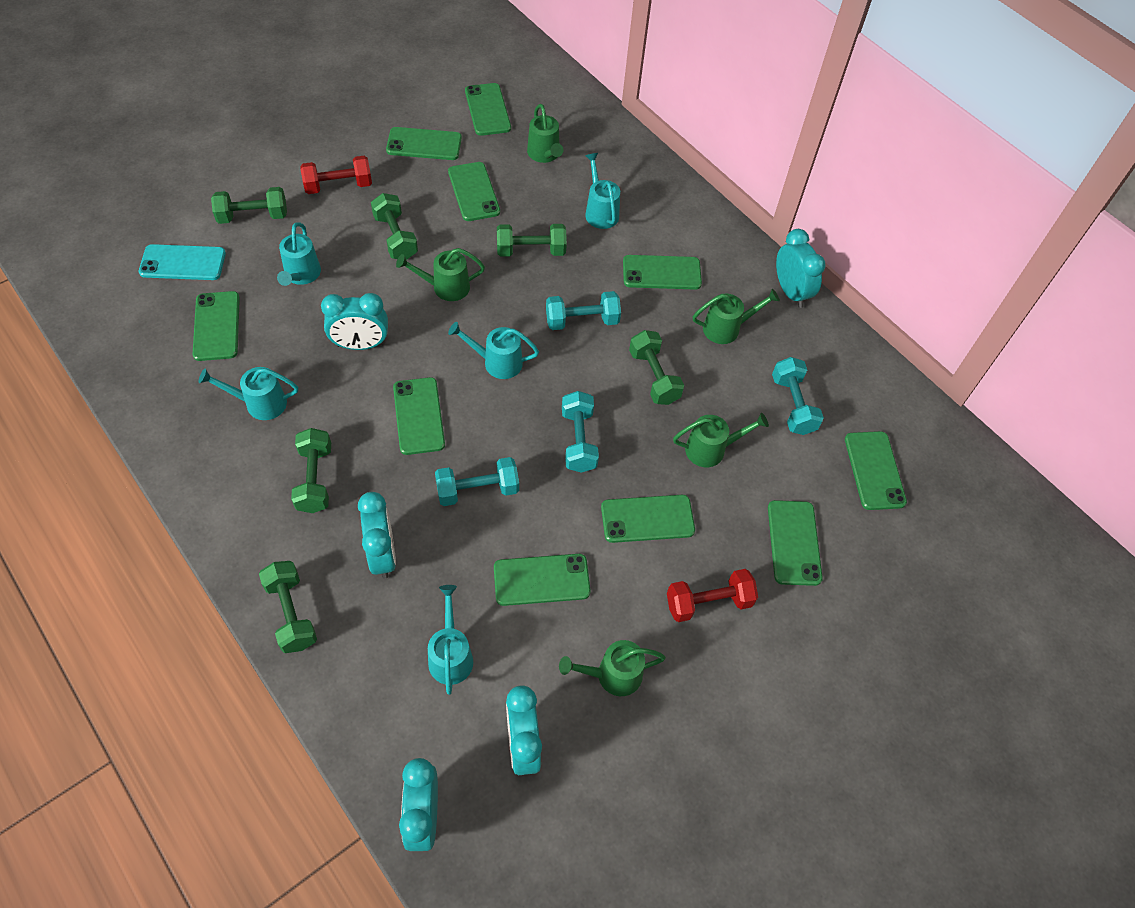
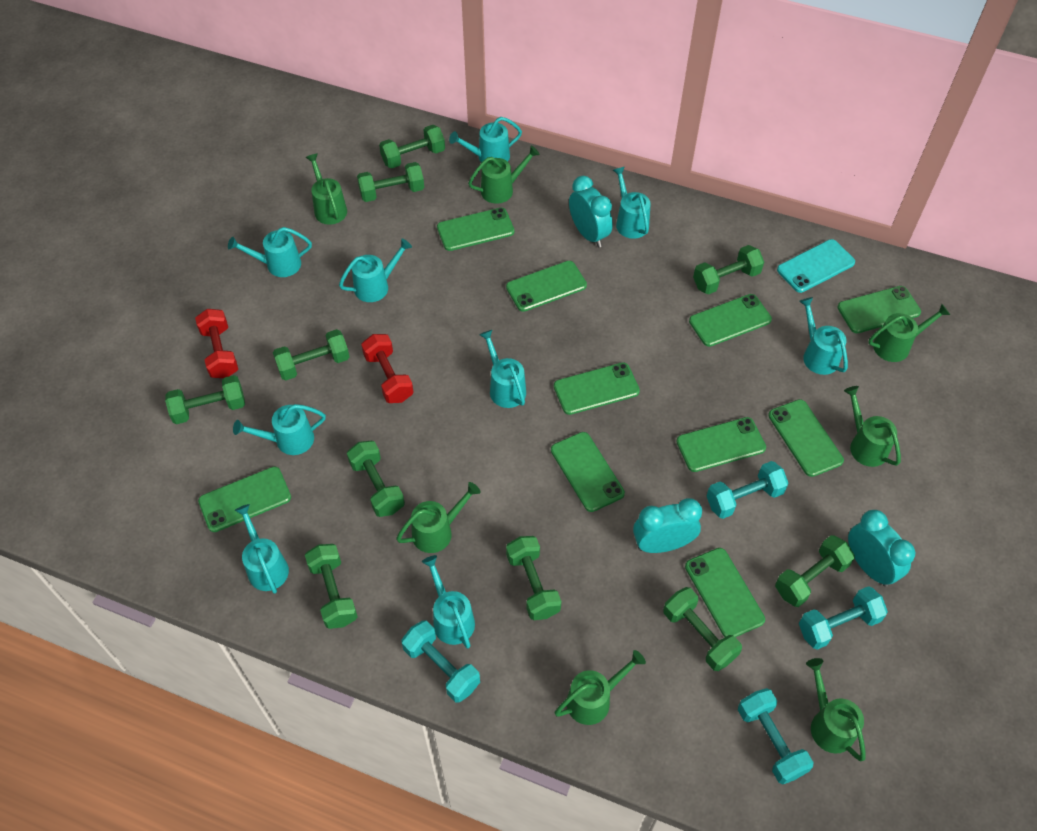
green dumbbell: [211,187,287,224] [259,561,317,653] [291,428,331,513] [371,193,418,260] [497,224,567,257] [629,330,684,405] = 6 -> [165,375,245,424] [273,329,350,380] [305,544,358,629] [347,441,405,517] [357,162,424,202] [379,125,445,169] [506,536,561,620] [663,587,742,671] [693,245,764,294] [775,535,855,607] = 10
green watering can: [396,248,485,301] [527,104,563,163] [559,640,666,696] [673,413,769,467] [693,289,780,344] = 5 -> [306,153,347,225] [396,482,481,553] [468,146,540,204] [554,650,646,725] [806,658,866,761] [844,386,901,467] [868,304,950,362] = 7
turquoise clock: [321,293,388,350] [358,492,396,579] [399,758,438,851] [506,685,542,775] [776,229,826,308] = 5 -> [569,176,613,247] [633,498,702,553] [848,510,915,587] = 3
turquoise watering can: [198,367,298,420] [277,222,321,286] [428,585,473,695] [448,322,539,379] [585,153,620,229] = 5 -> [228,227,312,277] [233,404,326,455] [235,504,289,594] [339,238,412,302] [422,555,475,649] [449,117,522,163] [479,330,526,408] [613,167,651,239] [799,297,848,375] = 9

